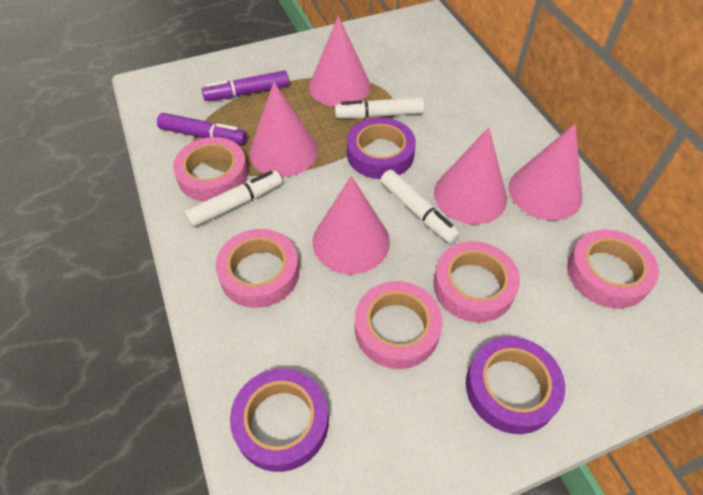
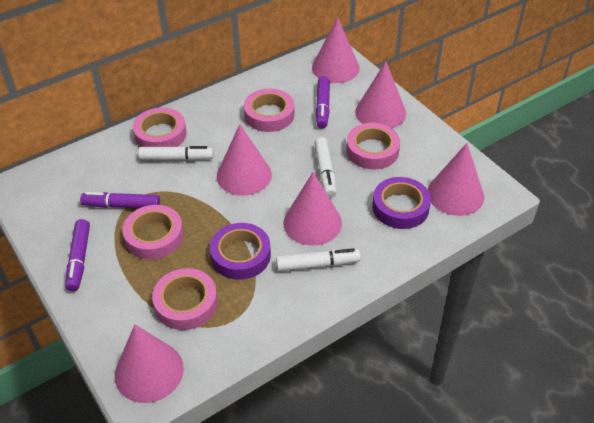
pink cone: [249,82,318,177] [309,16,371,107] [313,176,390,274] [434,127,507,224] [509,124,582,220] = 5 -> [115,324,184,403] [217,124,272,196] [283,172,342,246] [312,17,360,83] [355,61,406,128] [428,143,484,216] = 6
purple marker: [157,113,247,145] [202,71,289,101] = 2 -> [66,219,90,292] [80,192,160,208] [316,76,330,129] = 3
purple tape: [230,368,329,472] [347,117,416,179] [466,336,565,434] = 3 -> [210,223,271,280] [372,177,431,229] = 2

